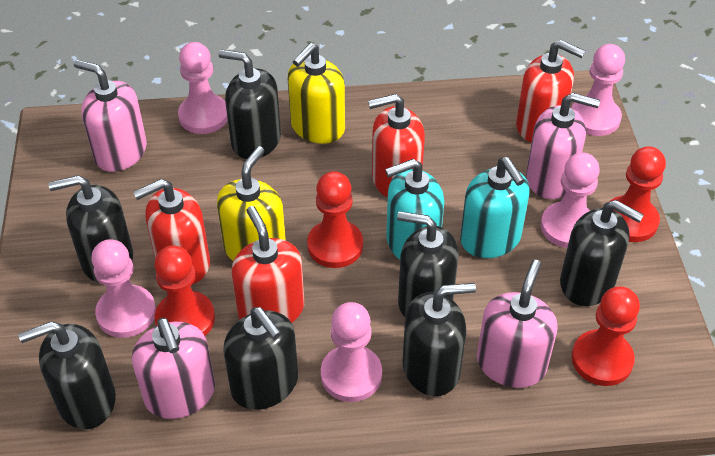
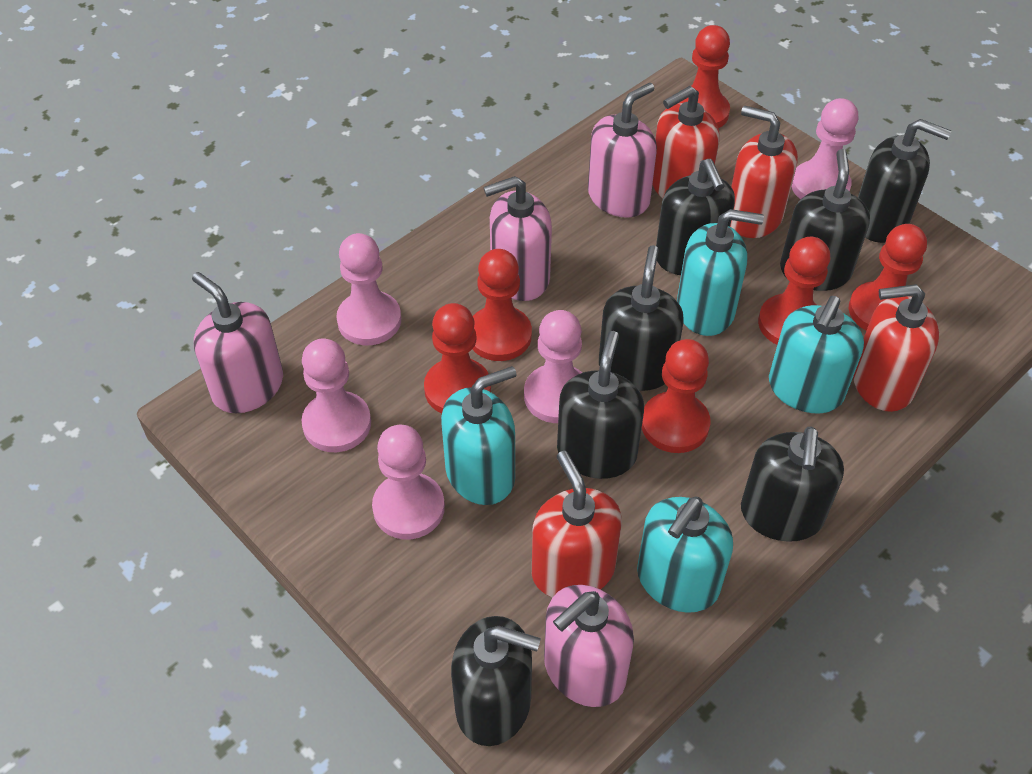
red pawn: [154,245,215,336] [307,171,363,268] [572,287,640,386] [609,146,666,242] = 4 -> [424,303,491,413] [472,249,532,361] [642,339,710,453] [679,25,730,128] [758,237,830,345] [849,224,927,331] = 6
turquoise soap dispenser: [385,159,444,260] [460,157,530,258] = 2 -> [441,366,517,505] [637,496,733,613] [677,209,764,336] [769,296,864,413] = 4
yellow soap dispenser: [217,146,286,261] [288,43,345,144] = 2 -> none = 0

